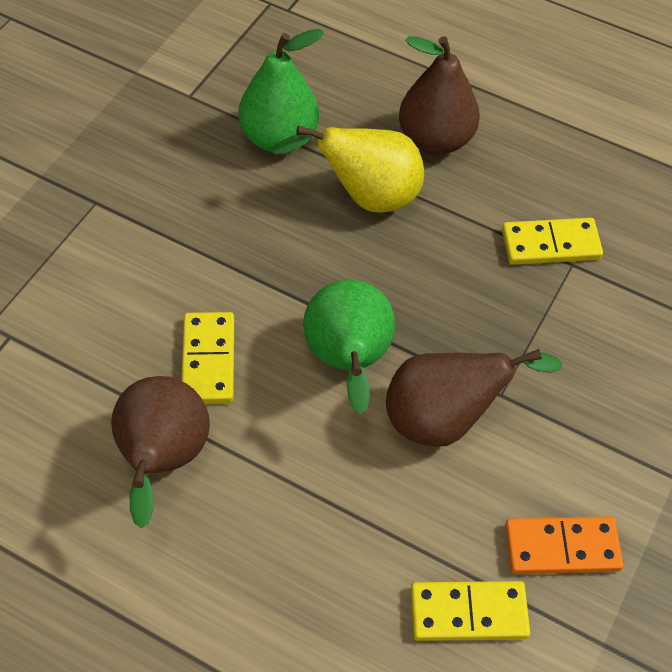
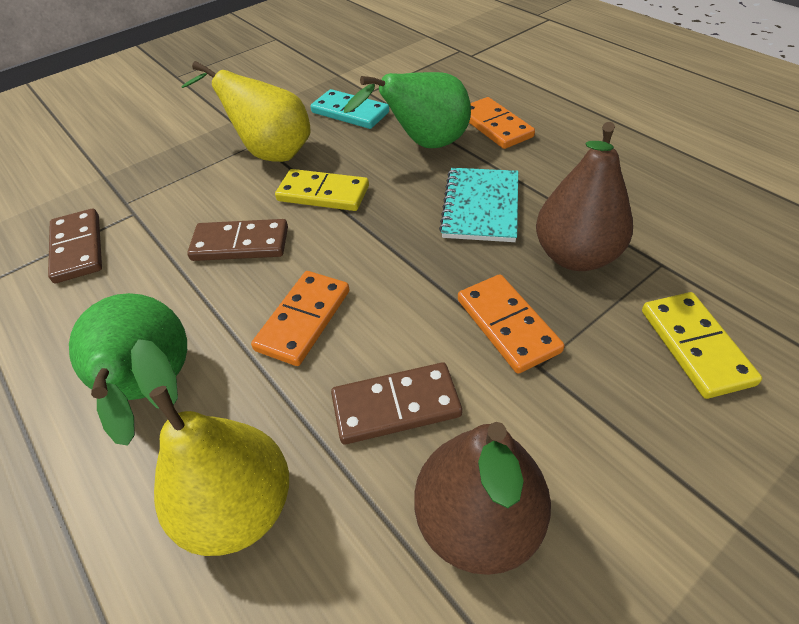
brown domino: none = 0 -> [48,209,102,283] [187,219,288,261] [331,362,462,444] = 3
brown pear: [111,376,210,529] [386,349,563,447] [399,36,480,155] = 3 -> [414,422,551,575] [536,122,633,271] = 2
orange domino: [505,517,623,574] = 1 -> [251,271,350,366] [458,274,565,374] [469,97,535,149] = 3
turquoise domino: none = 0 -> [310,89,389,129] = 1
turquoise notebook: none = 0 -> [439,168,518,242] = 1
yellow domino: [181,312,234,403] [410,581,530,641] [502,218,603,265] = 3 -> [275,169,369,211] [642,292,762,399] = 2
yellow pear: [271,126,424,213] = 1 -> [131,339,289,556] [182,61,311,162] = 2

